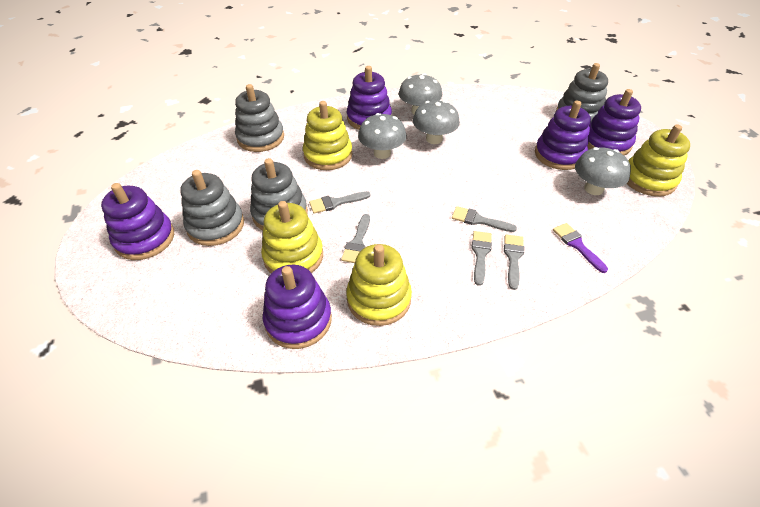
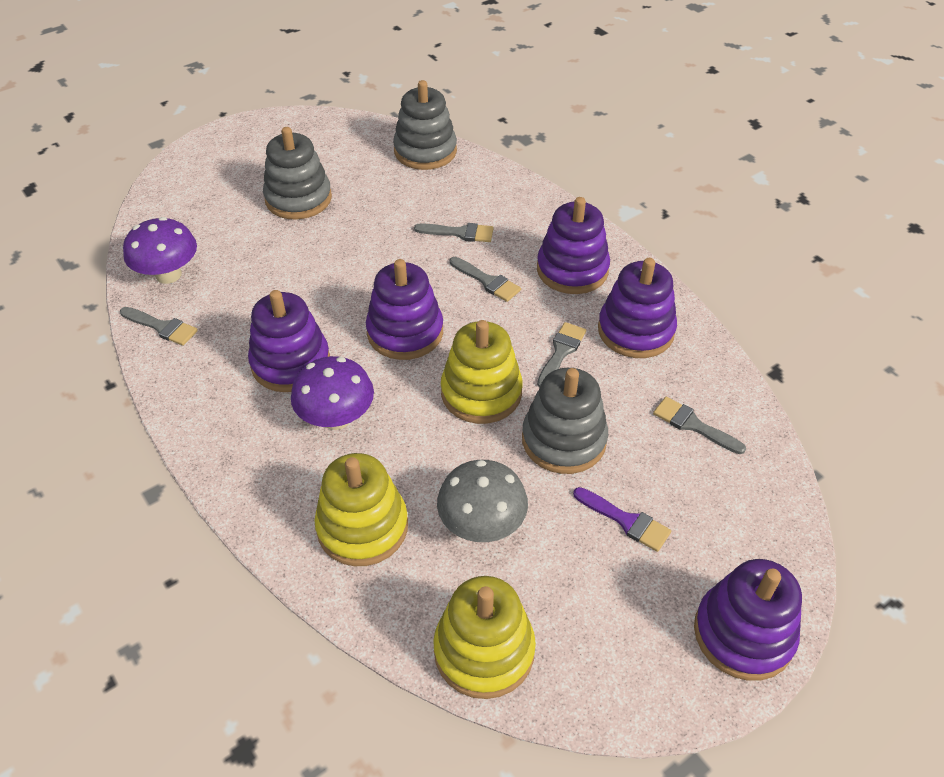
grey mushroom: [358,113,407,159] [399,73,442,114] [413,100,460,144] [575,147,631,195] = 4 -> [437,460,528,542] = 1
grey stacking toy: [180,170,244,246] [235,84,284,152] [250,158,308,230] [556,63,608,123] = 4 -> [263,127,332,219] [393,80,457,170] [522,368,608,474] = 3
purple mushroom: none = 0 -> [123,217,197,284] [291,356,374,430] = 2
yellow stacking toy: [261,201,323,273] [303,101,352,170] [346,244,412,326] [627,125,690,197] = 4 -> [314,453,408,566] [433,576,536,699] [441,320,523,424] = 3

